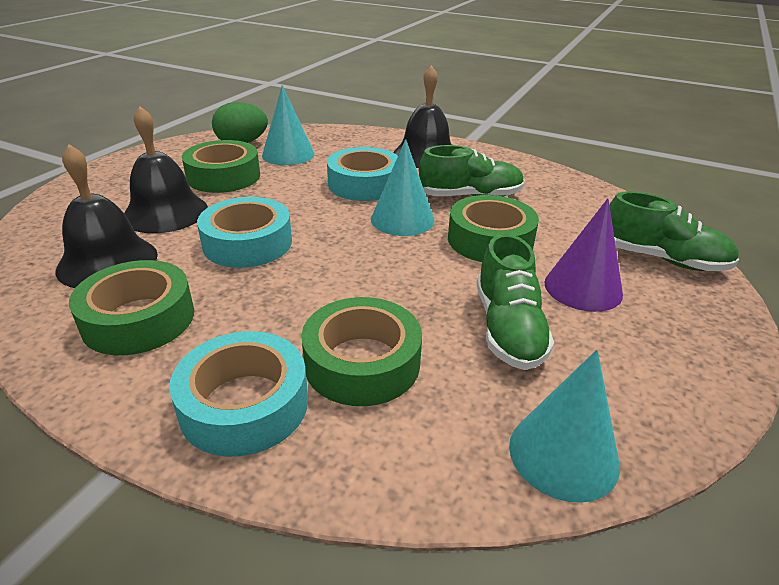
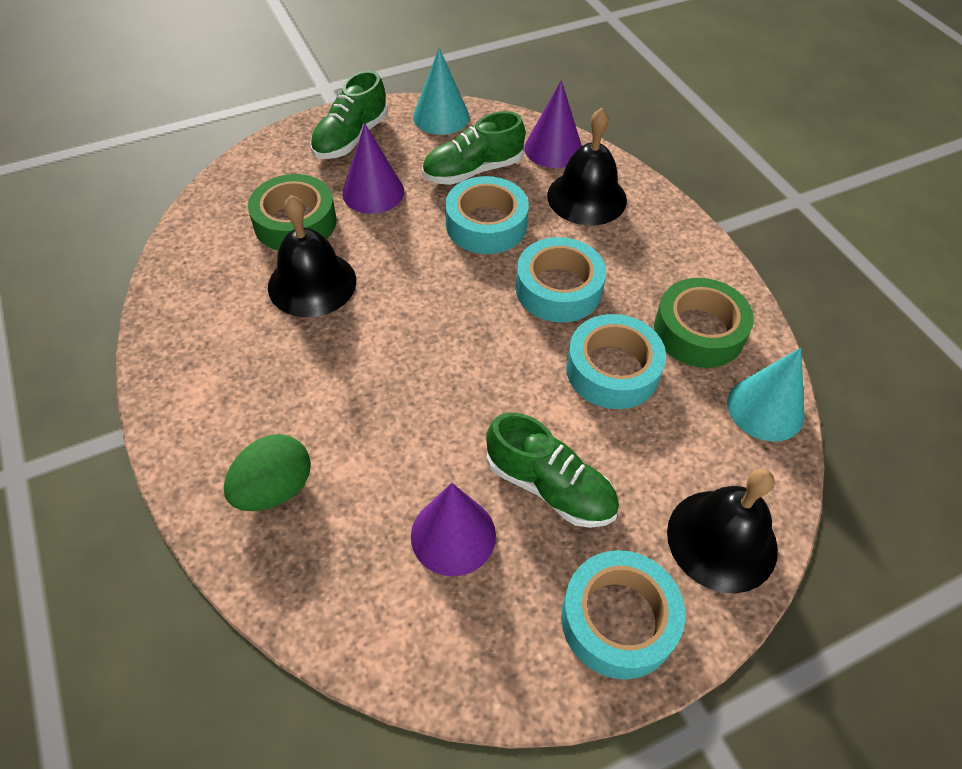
green tape: [69,260,194,355] [182,140,260,193] [301,297,422,406] [448,195,539,262] = 4 -> [248,174,336,250] [654,278,754,368] = 2
purple cone: [544,198,623,312] = 1 -> [342,123,404,214] [411,483,496,576] [524,80,582,168] = 3
turquoise cone: [262,85,315,165] [371,139,435,236] [509,350,620,503] = 3 -> [413,48,469,135] [727,348,805,441] = 2
turquoise tape: [169,331,308,457] [197,197,292,268] [327,147,398,201] = 3 -> [445,176,529,254] [516,237,606,322] [561,550,685,680] [566,314,666,409] = 4

